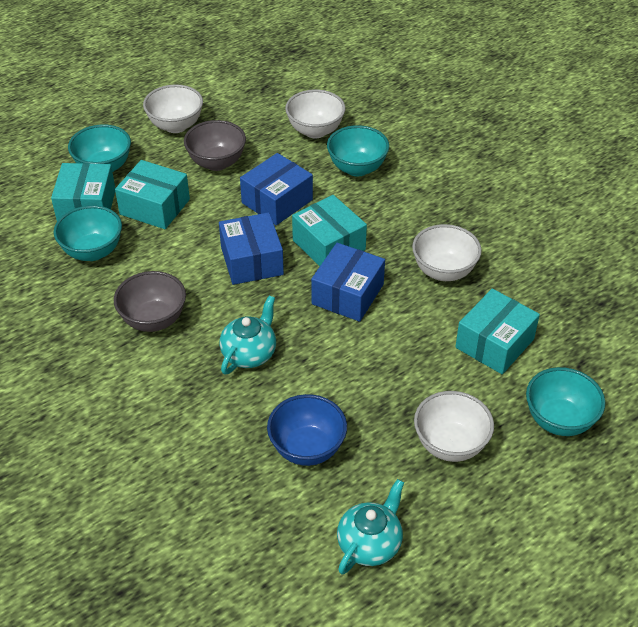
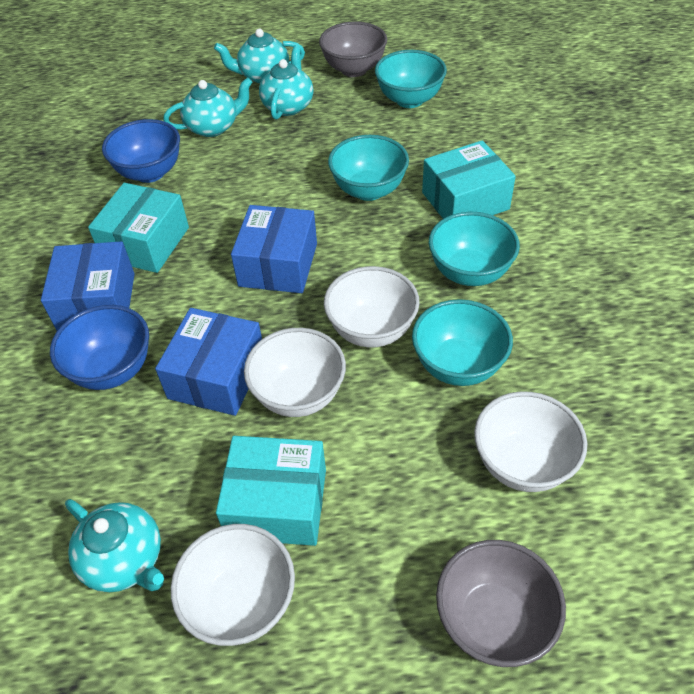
blue bowl: [267,394,347,466] = 1 -> [50,305,149,390] [102,119,180,183] = 2
turquoise box: [51,163,115,221] [115,160,190,229] [292,195,367,266] [455,289,540,374] = 4 -> [88,183,189,273] [216,436,326,546] [422,140,516,219] = 3
turquoise teapot: [220,295,276,375] [337,479,404,574] = 2 -> [65,499,164,592] [163,77,253,137] [214,29,305,83] [259,45,314,120] = 4

